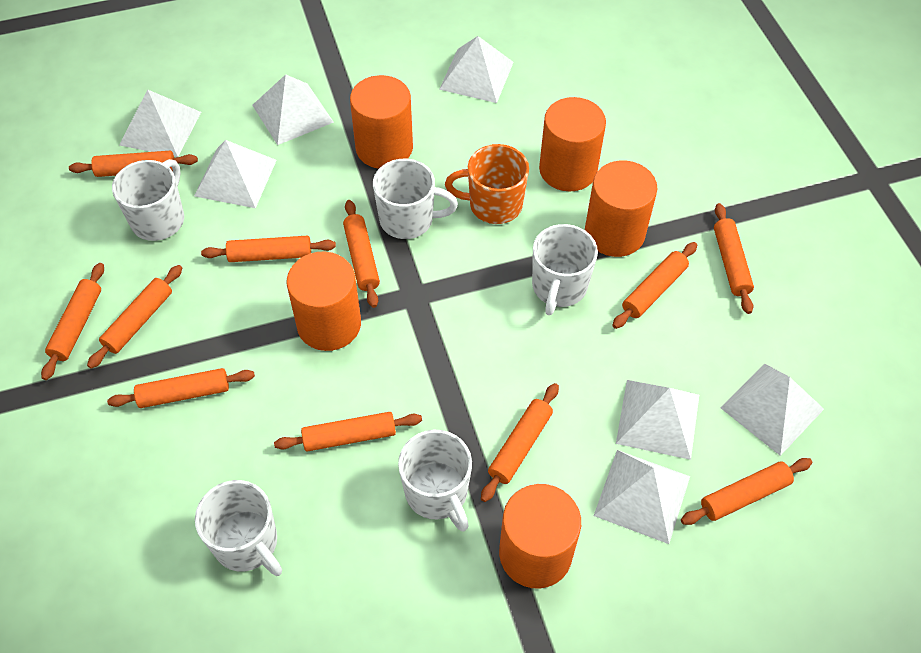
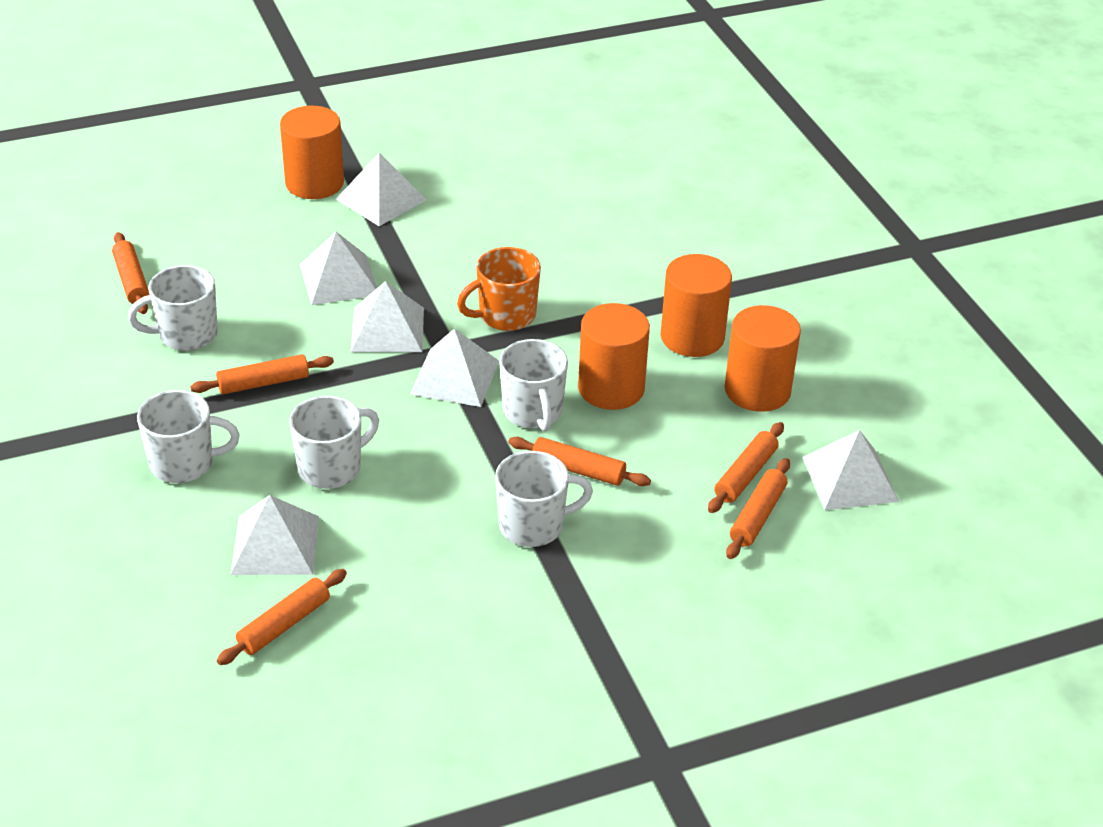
orange cylinder: [286,252,361,351] [350,75,413,169] [499,484,581,589] [539,97,606,191] [585,160,657,257] = 5 -> [280,106,344,199] [578,303,650,410] [661,254,732,357] [725,305,801,412] = 4
orange rolling pin: [41,263,104,380] [69,151,198,177] [87,265,182,369] [107,368,255,408] [201,236,336,262] [274,412,422,451] [343,200,380,308] [481,383,559,502] [612,242,697,329] [681,458,812,525] [714,203,754,314] = 11 -> [112,232,150,314] [190,354,334,394] [217,569,347,665] [508,437,651,486] [708,422,784,513] [726,458,790,559] = 6
white pyramid: [120,89,201,157] [194,140,277,208] [252,74,334,145] [439,36,514,103] [594,450,690,544] [616,380,699,460] [721,363,824,456] = 7 -> [230,495,319,575] [300,232,377,305] [336,153,427,226] [351,281,424,352] [410,328,499,407] [802,430,899,510] = 6

